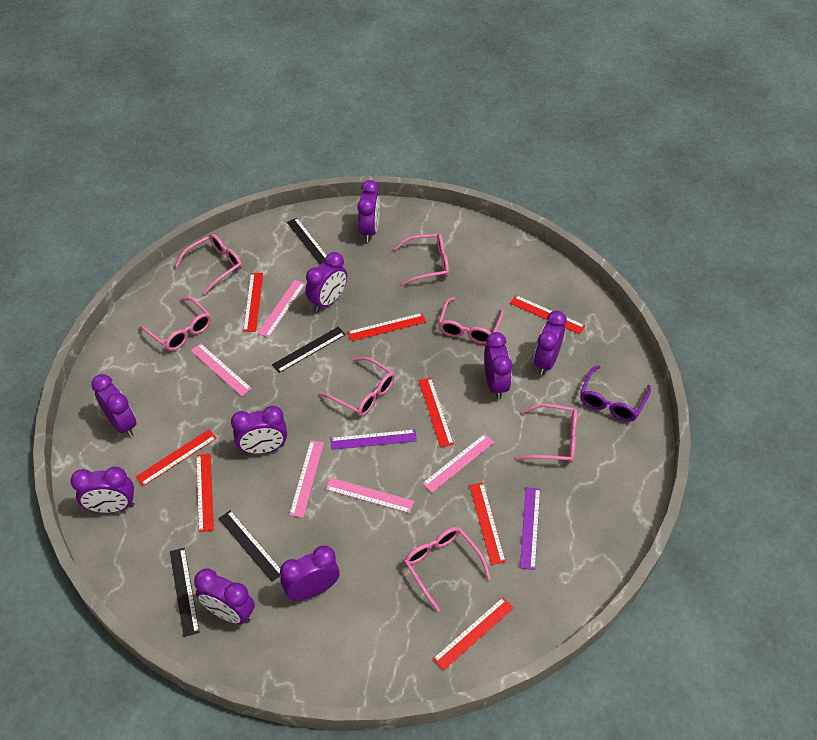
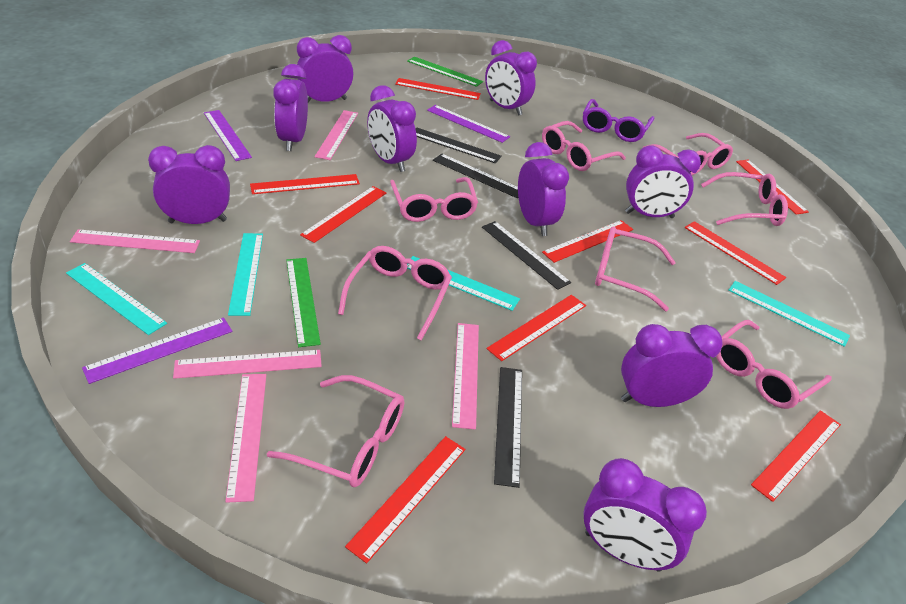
green ruler: none = 0 -> [286,258,321,347] [407,57,483,87] = 2
pink glasses: [140,297,211,351] [175,234,242,295] [320,357,395,416] [394,233,449,286] [404,527,491,612] [438,297,504,344] [517,404,577,463] = 7 -> [267,375,404,487] [338,246,452,341] [390,177,478,222] [542,121,626,171] [595,226,676,311] [643,133,733,175] [701,172,788,226] [716,320,832,409] = 8
purple ruler: [330,429,417,450] [520,487,540,570] = 2 -> [82,318,232,384] [204,110,252,161] [427,105,510,143] = 3
red ruler: [136,429,217,486] [196,453,214,532] [243,273,263,332] [348,313,426,341] [418,378,454,448] [433,597,514,671] [469,483,506,565] [510,295,585,334] = 8 -> [250,174,360,194] [300,186,386,243] [345,436,465,563] [395,78,481,100] [487,295,586,361] [542,220,633,263] [684,221,786,285] [736,160,809,215] [751,410,841,502] = 9
turquoise ruler: none = 0 -> [66,263,167,335] [228,233,263,316] [407,256,520,311] [728,281,850,347] = 4

